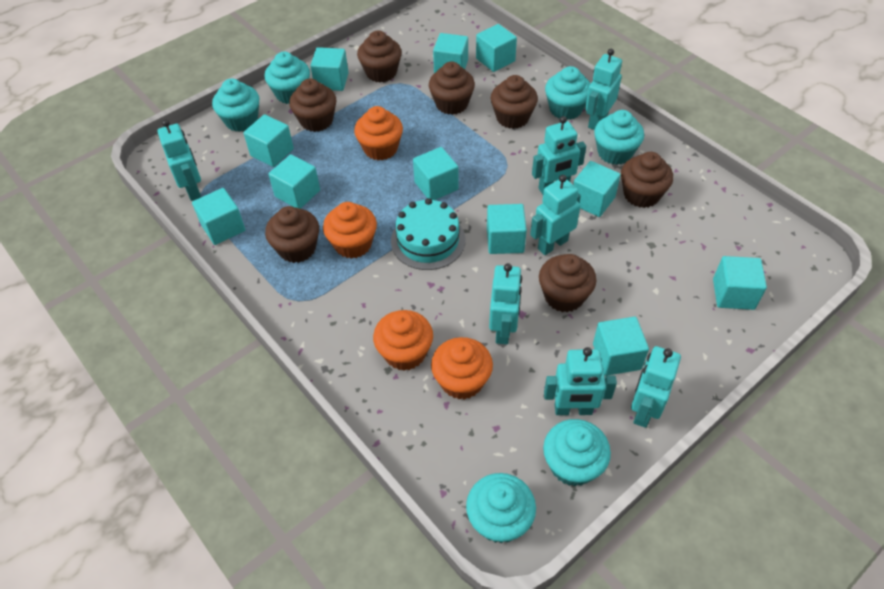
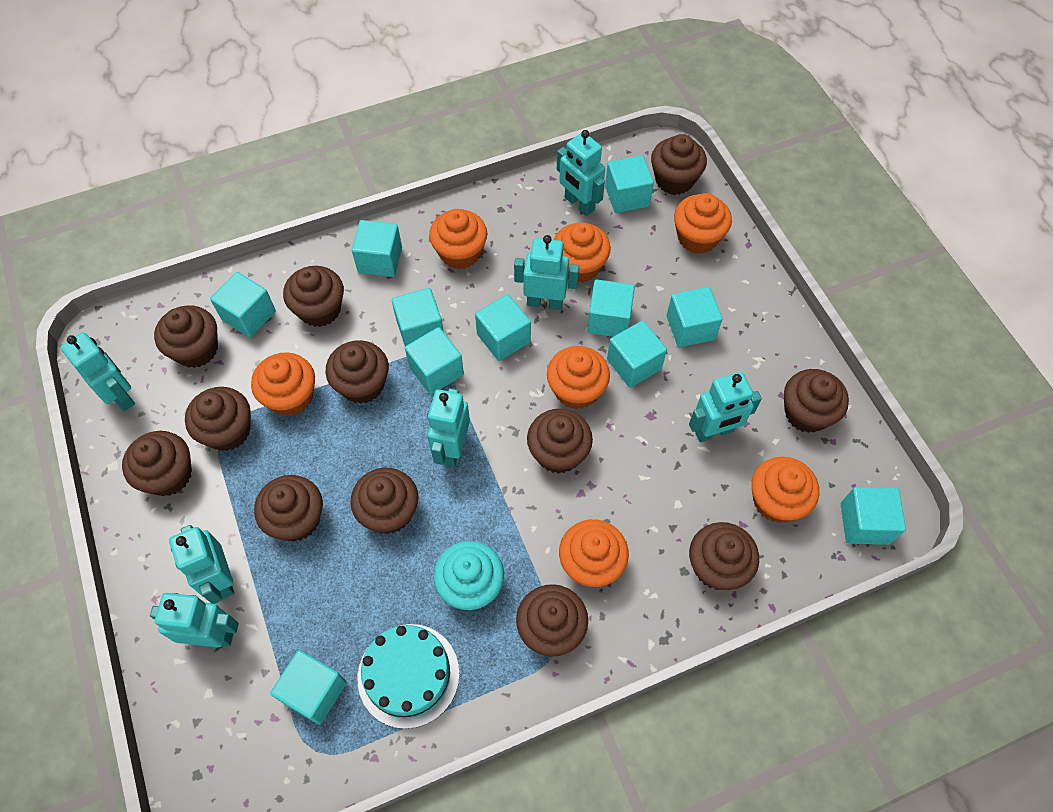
brown cupcake: [265,206,319,263] [289,78,336,132] [357,31,402,83] [429,62,475,115] [490,75,538,129] [539,254,596,312] [621,152,673,208] = 7 -> [122,431,192,496] [154,305,218,368] [185,387,251,451] [254,475,323,542] [283,266,344,327] [325,340,389,404] [350,468,419,534] [516,584,588,657] [527,409,593,474] [651,134,707,195] [689,522,759,590] [784,369,849,433] = 12
orange cupcake: [323,202,377,259] [354,106,403,161] [373,310,433,371] [431,337,493,400] = 4 -> [251,352,315,416] [429,209,487,269] [547,346,610,410] [554,222,611,283] [559,519,629,587] [674,193,732,254] [751,457,819,523] = 7
turquoise cupcake: [212,79,259,132] [265,52,310,104] [466,473,536,543] [543,419,611,486] [545,66,591,120] [594,110,644,165] = 6 -> [434,541,504,610] = 1

